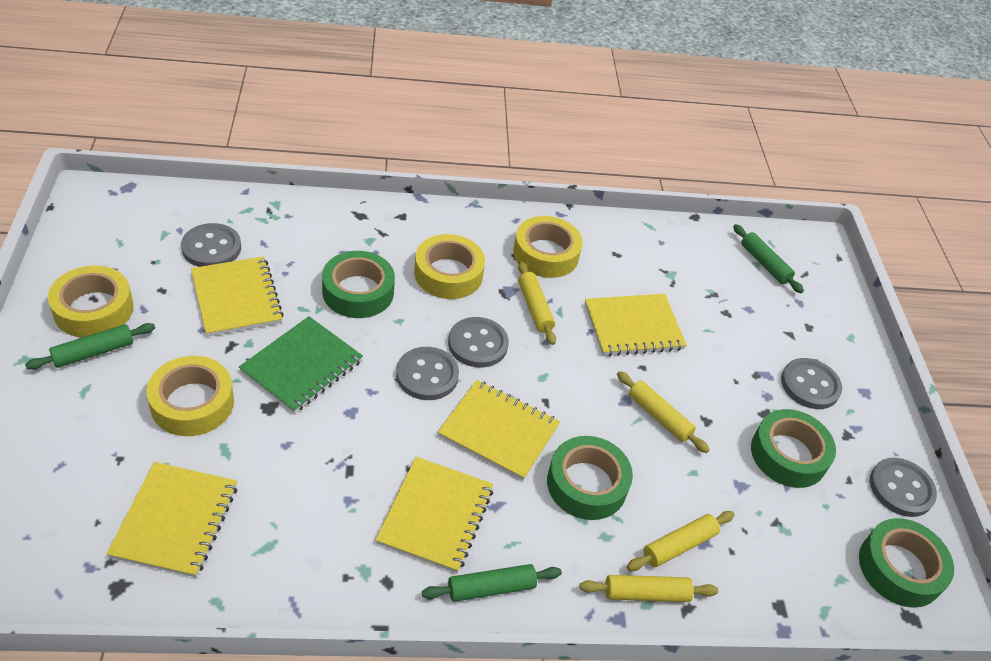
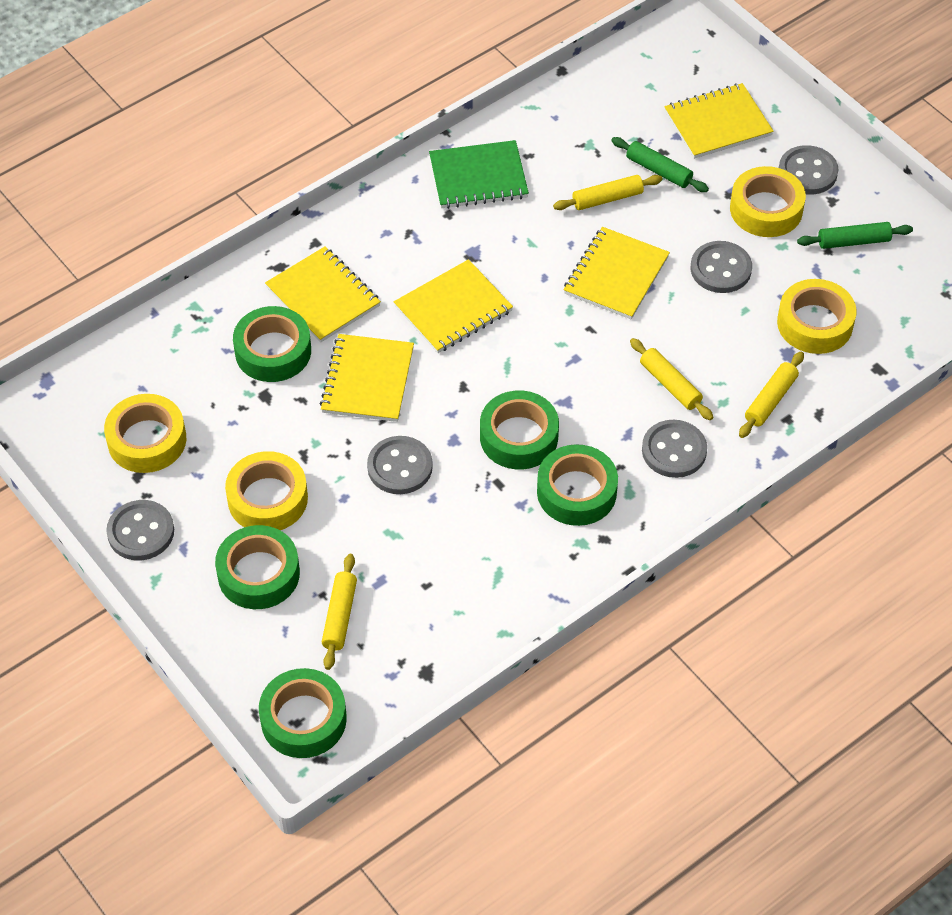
green rolling pin: [25,323,155,370] [422,564,562,602] [733,224,804,293] = 3 -> [611,137,709,192] [797,222,913,249] = 2
green tape: [322,251,395,318] [547,436,633,520] [751,409,836,488] [859,518,954,608] = 4 -> [215,525,300,609] [233,306,311,382] [259,668,347,758] [480,391,559,469] [537,444,618,526] = 5

